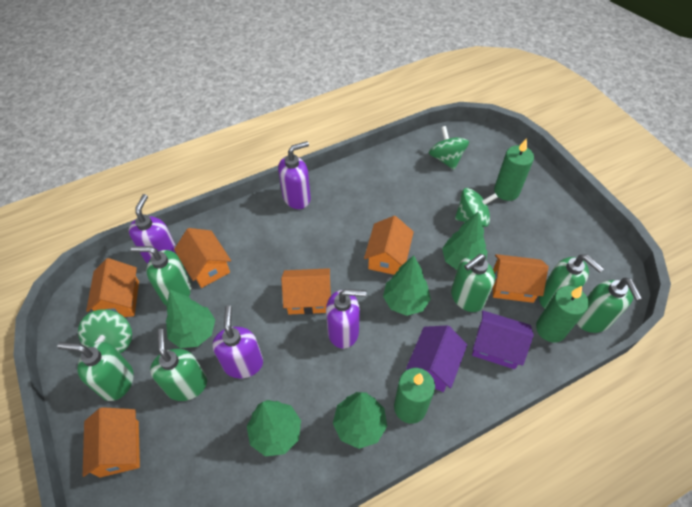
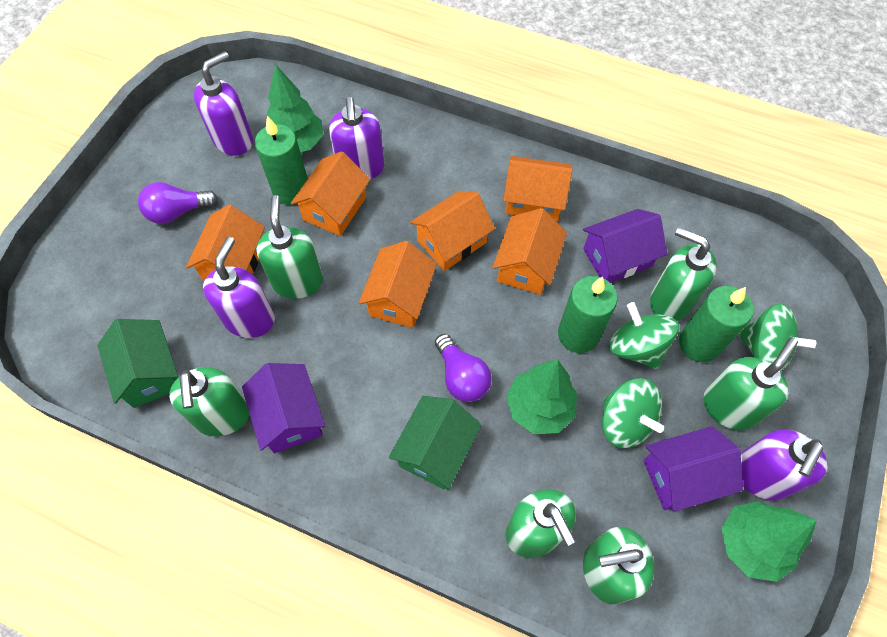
green house: none = 0 -> [97,319,178,408] [389,396,482,489] = 2
green tree: [166,290,215,348] [247,400,301,456] [333,392,387,449] [383,255,431,316] [442,212,487,270] = 5 -> [267,64,323,152] [506,360,577,434] [721,501,817,582] = 3
purple house: [406,325,467,392] [472,311,534,369] = 2 -> [242,363,325,453] [583,209,667,283] [643,426,743,512] = 3
purple light bulb: none = 0 -> [138,182,218,224] [435,334,492,402] = 2

